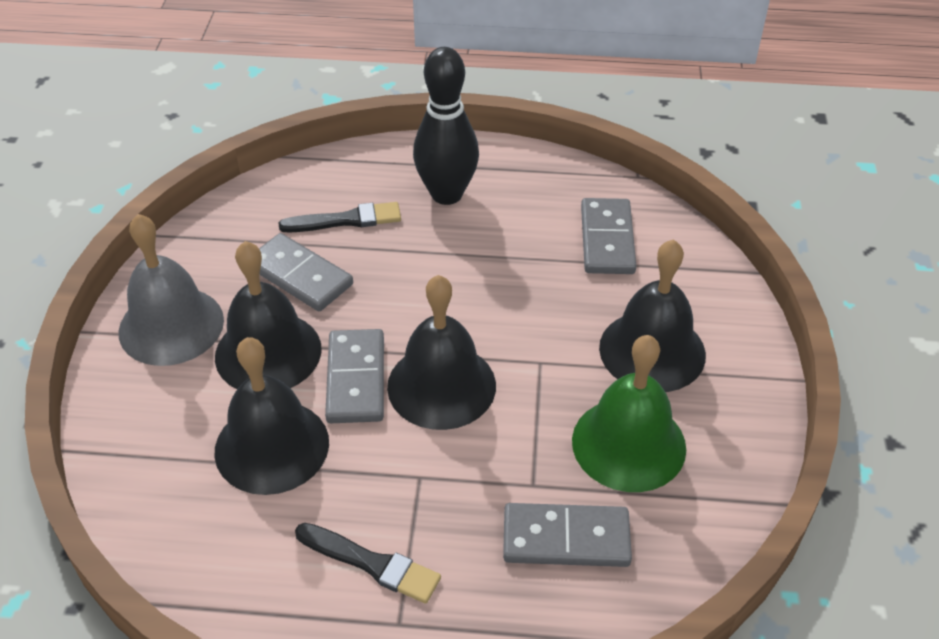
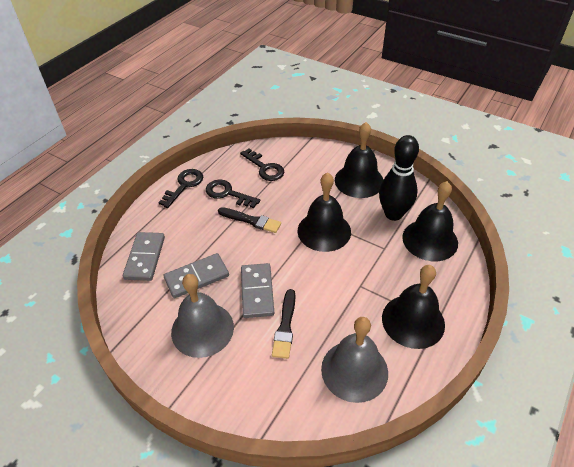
black key: none = 0 -> [158,169,203,208] [206,180,260,208] [240,149,284,181] = 3
green bell: [572,335,686,492] = 1 -> none = 0
grey bell: [118,214,224,366] = 1 -> [171,274,234,358] [321,317,388,403] = 2
grey domino: [259,233,353,311] [325,329,384,423] [503,503,632,567] [581,198,636,274] = 4 -> [123,232,165,281] [164,253,229,298] [241,263,274,318] = 3

